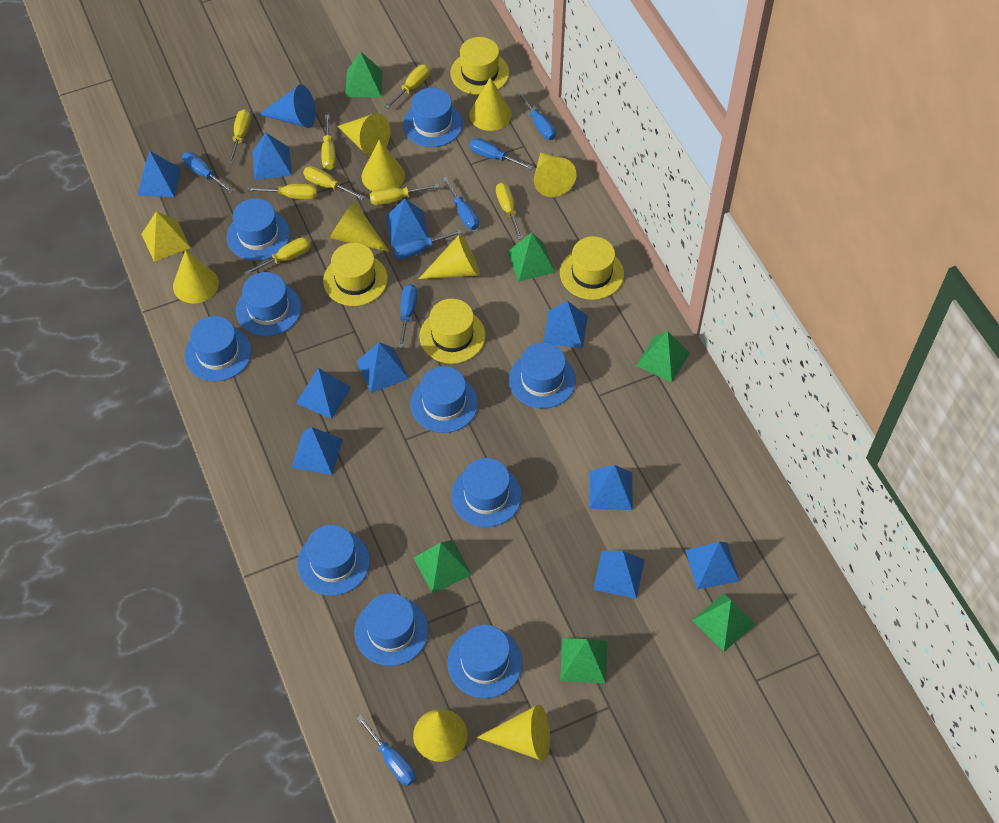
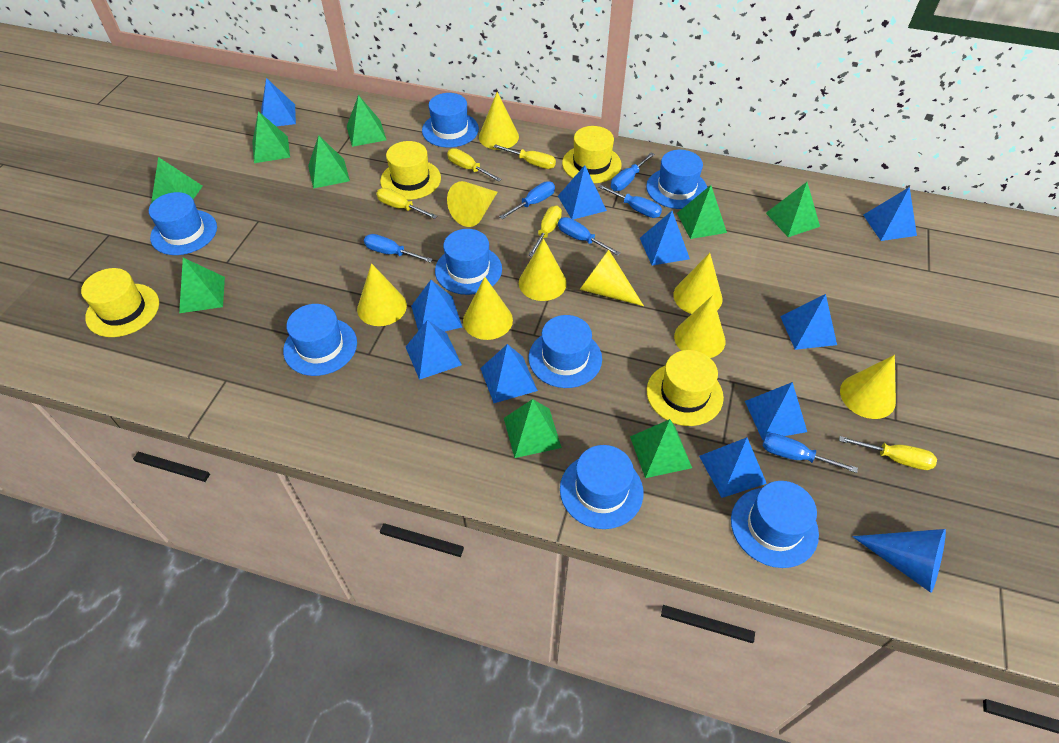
blue hat: [185,316,252,382] [227,198,290,261] [236,272,301,336] [297,525,370,596] [354,593,429,666] [403,88,463,147] [410,366,478,433] [447,625,522,698] [451,458,522,527] [509,342,576,408] = 10 -> [149,192,217,255] [283,304,357,376] [422,93,479,148] [435,229,502,295] [529,315,602,388] [560,445,643,529] [646,150,707,209] [731,481,819,568] = 8
blue screwdriver: [182,152,234,193] [356,715,416,786] [393,230,462,260] [398,284,417,348] [442,177,479,230] [470,138,533,170] [517,92,556,140] = 7 -> [364,234,433,263] [500,181,555,219] [558,217,621,256] [598,184,662,218] [611,153,655,191] [763,433,858,473] = 6
green pyramid: [345,51,382,97] [414,540,472,594] [507,232,555,282] [560,638,607,684] [636,331,690,383] [692,593,755,652] = 6 -> [151,157,203,203] [179,258,225,313] [252,111,290,163] [308,135,350,188] [347,95,386,147] [504,399,562,458] [630,419,692,478] [677,185,727,239] [766,182,820,237] = 9
yellow pyramid: [141,211,190,262] = 1 -> none = 0
yellow screwdriver: [228,109,251,164] [244,237,311,276] [247,184,318,199] [303,166,365,200] [321,115,336,170] [370,184,440,205] [385,64,430,109] [496,182,523,240] = 8 -> [376,188,438,219] [447,148,502,182] [493,144,556,169] [528,206,562,257] [839,436,937,470] = 5

